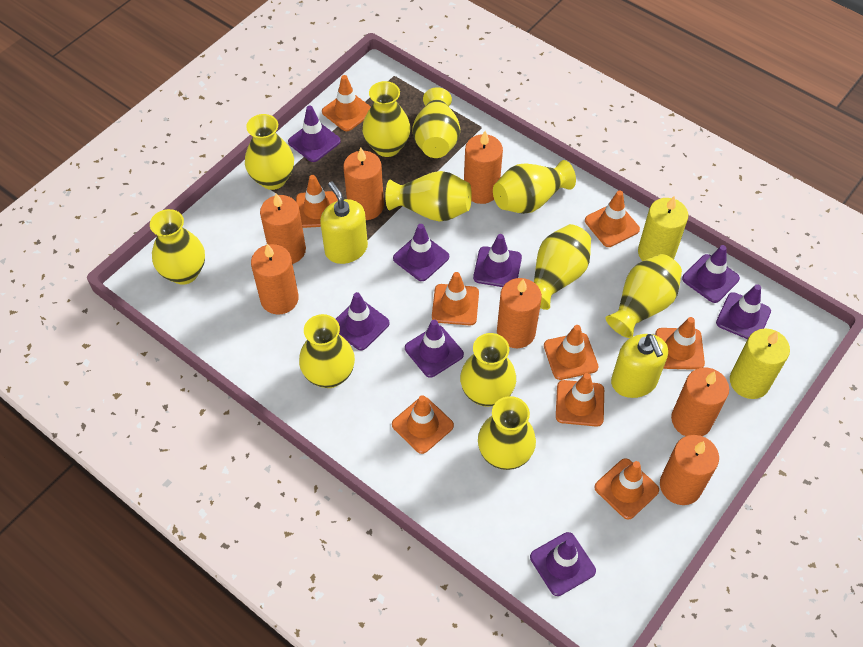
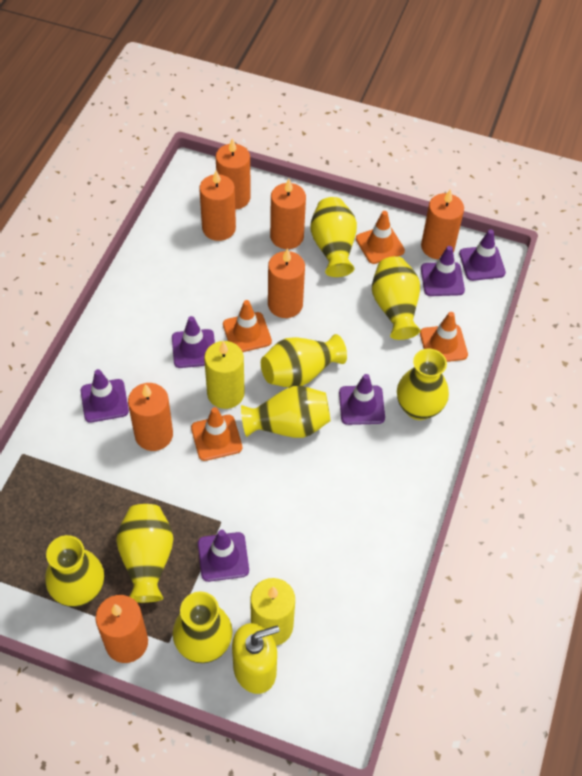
orange traffic cone: [296,175,338,228] [322,75,371,131] [392,395,454,454] [432,272,479,325] [544,325,599,380] [556,373,604,427] [585,190,640,247] [594,458,659,520] [655,317,705,370] = 9 -> [191,407,242,461] [223,300,272,352] [356,211,405,264] [420,312,468,362] = 4
purple traffic cone: [288,105,341,162] [336,292,390,350] [393,224,449,281] [405,320,464,378] [473,234,522,287] [530,532,596,596] [682,245,740,303] [716,284,771,339] = 8 -> [81,369,129,423] [172,316,215,368] [198,530,249,582] [339,374,385,425] [421,246,465,296] [459,229,506,281] = 6
yellow soap dispenser: [320,181,368,264] [611,334,668,398] = 2 -> [232,623,280,694] = 1
yellow vase: [150,209,205,285] [245,114,294,190] [299,314,355,388] [362,81,411,157] [385,171,472,221] [412,87,460,158] [460,333,516,407] [478,396,536,470] [493,160,576,214] [534,224,591,310] [606,254,682,338] = 11 -> [45,535,104,607] [116,504,173,603] [173,592,233,663] [241,386,330,438] [261,334,347,388] [310,197,357,277] [372,256,420,340] [397,349,449,420] = 8

